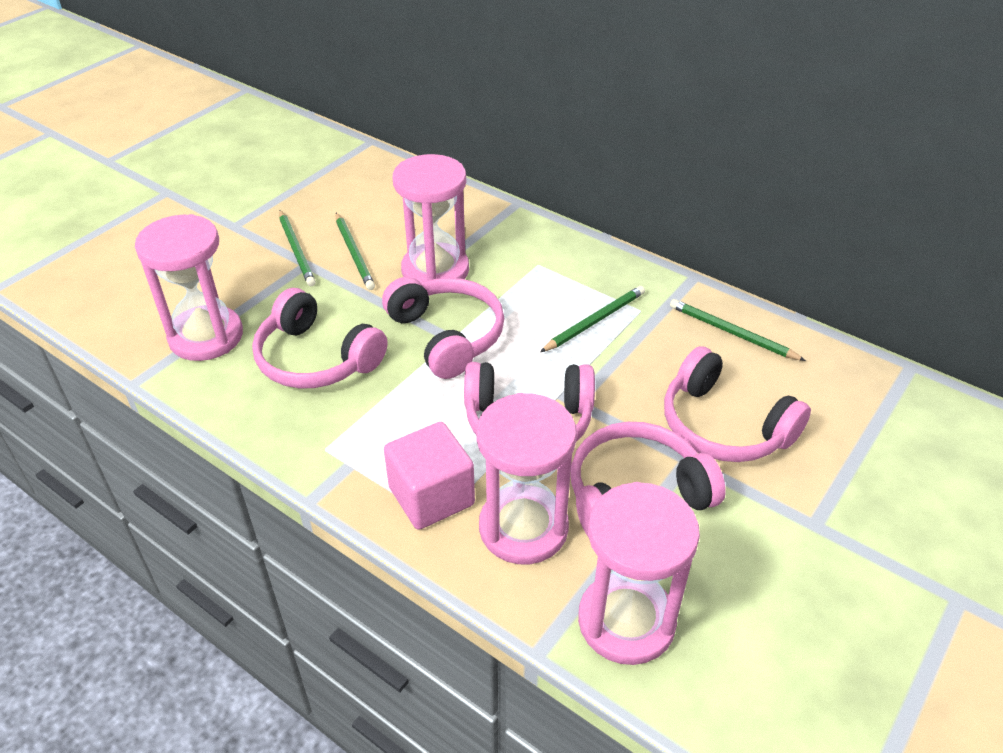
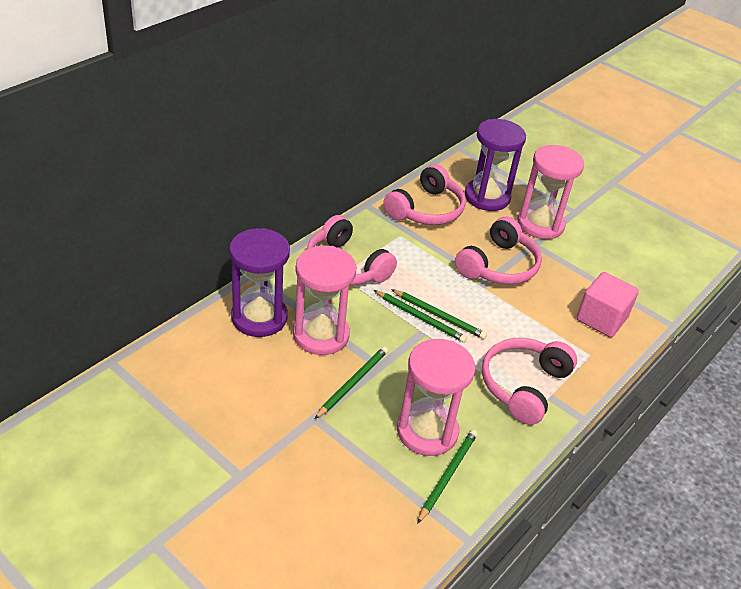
pink headphones: [252,288,388,389] [382,277,504,379] [464,362,595,442] [571,422,726,536] [664,346,811,462] = 5 -> [306,215,397,285] [383,164,466,225] [455,217,542,285] [482,338,577,425] = 4
pink hourglass: [135,214,243,361] [393,154,469,283] [476,393,577,564] [578,482,700,665] = 4 -> [293,245,357,355] [397,339,475,456] [518,145,584,239] = 3
purple hourglass: none = 0 -> [229,228,290,337] [465,119,526,211] = 2

